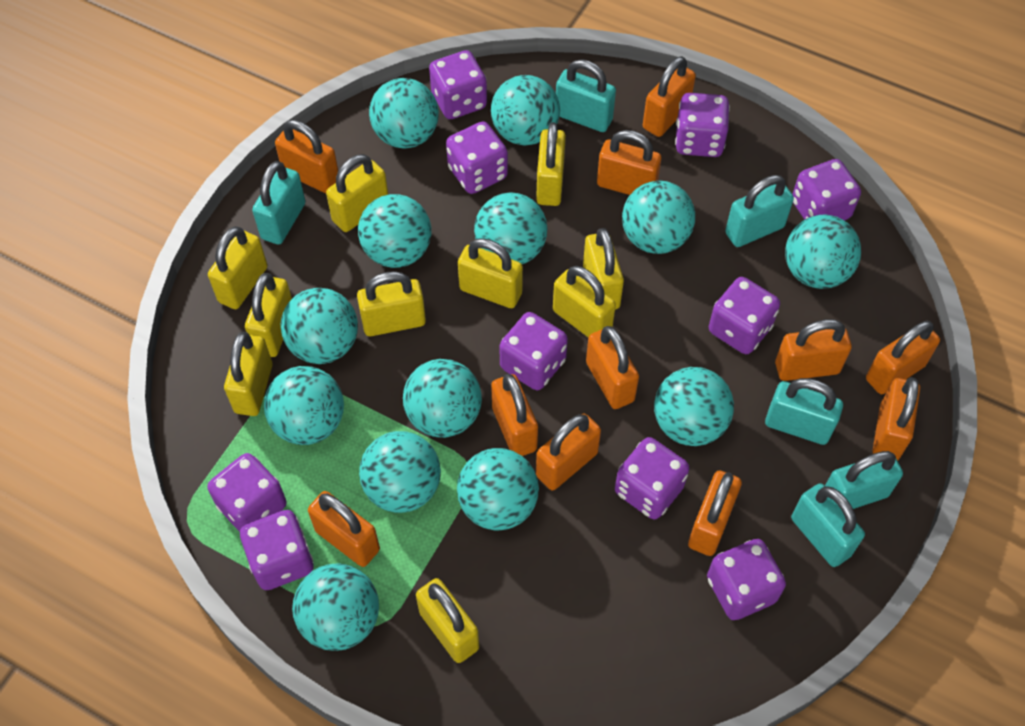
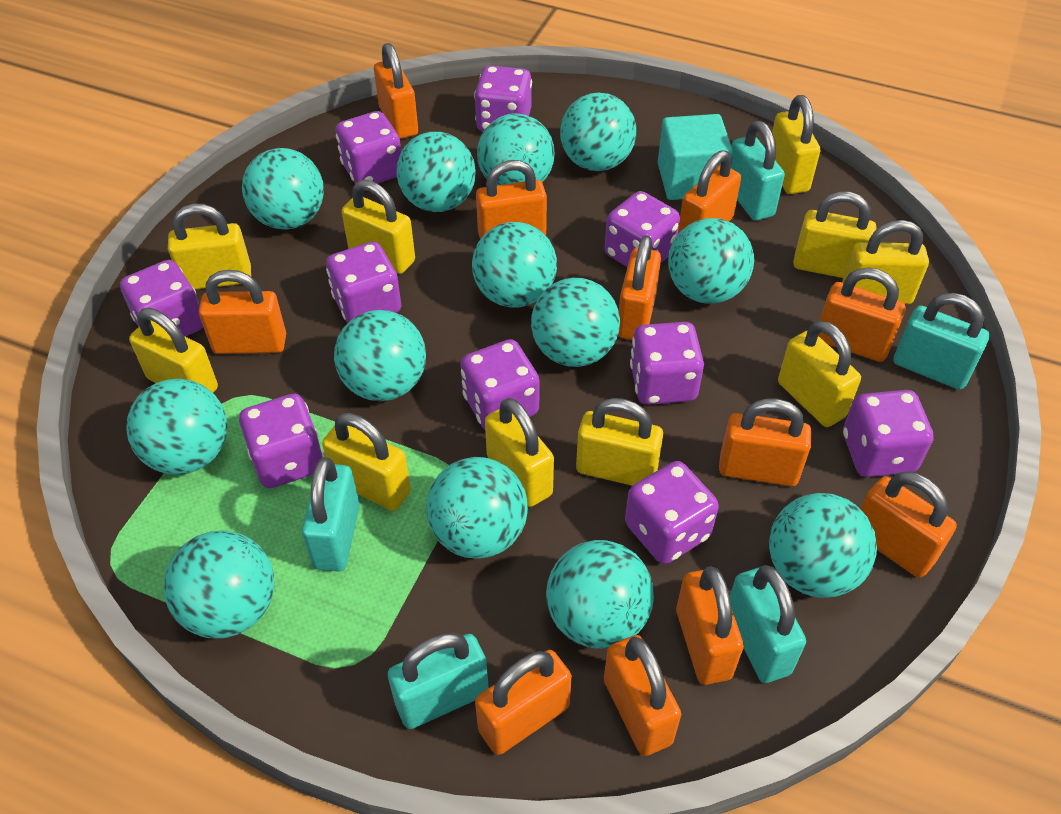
turquoise cube: none = 0 -> [658,114,733,200] = 1
turquoise padlock: [252,161,305,244] [556,59,616,132] [725,175,794,247] [765,378,843,445] [791,483,865,567] [825,451,903,509] = 6 -> [302,457,360,572] [388,633,489,729] [730,565,806,683] [731,121,785,221] [894,293,990,390] = 5

